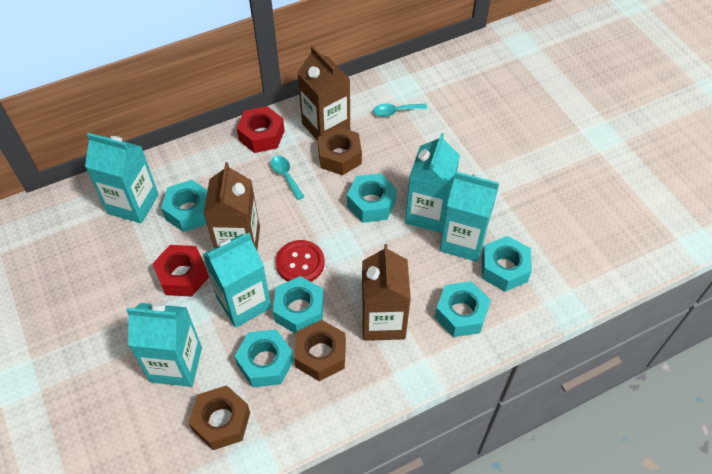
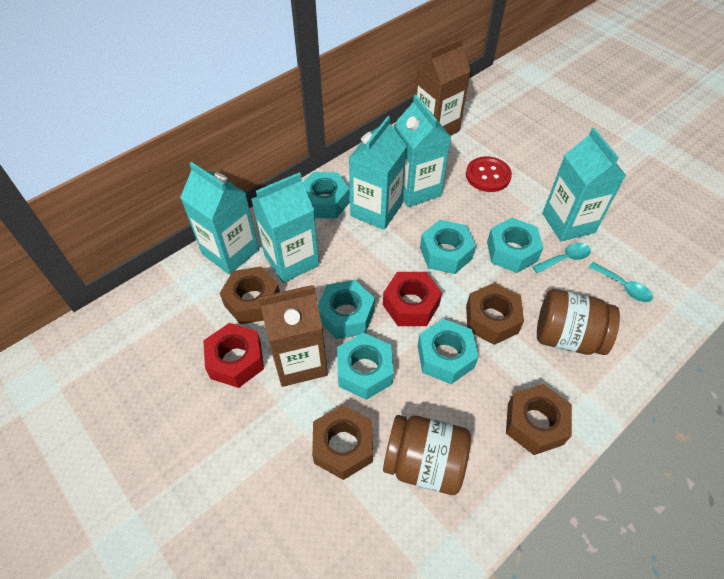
brown carton: [204,162,260,250] [297,46,350,141] [362,244,411,341] = 3 -> [258,285,328,387] [415,38,471,136] = 2
brown jar: none = 0 -> [383,415,471,495] [537,289,620,355] = 2
brown nut: [188,385,250,450] [294,320,346,381] [317,126,362,175] = 3 -> [220,267,280,324] [312,405,373,480] [466,283,524,345] [506,384,572,455] = 4

